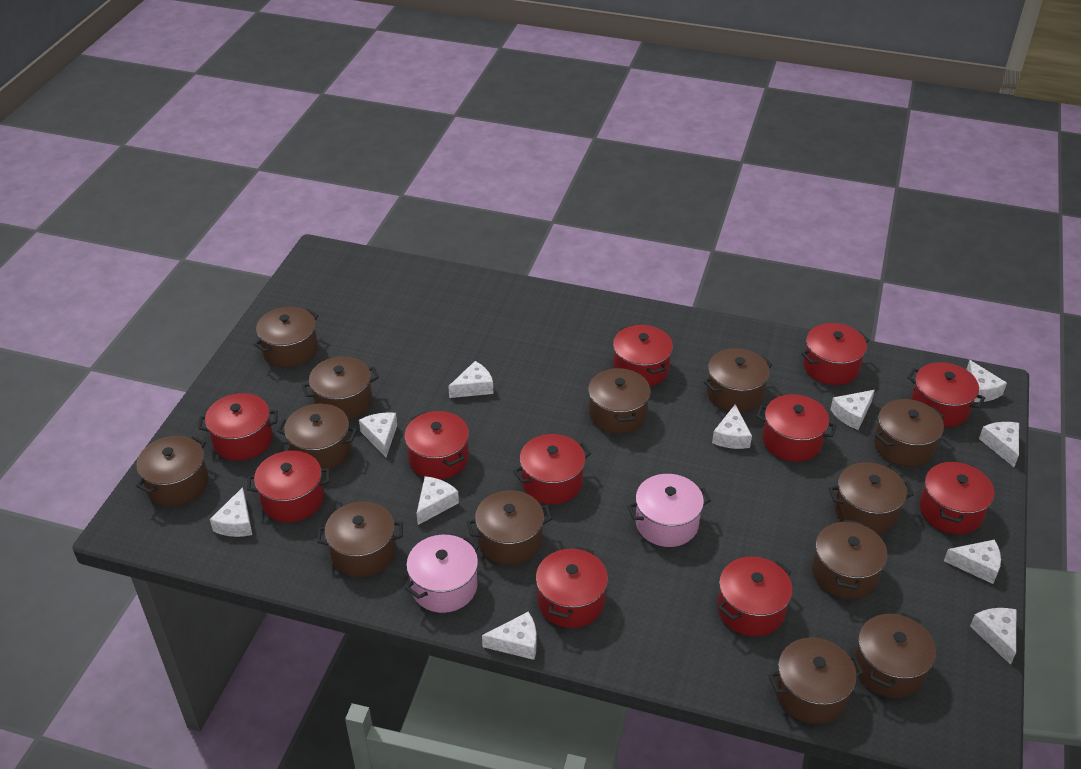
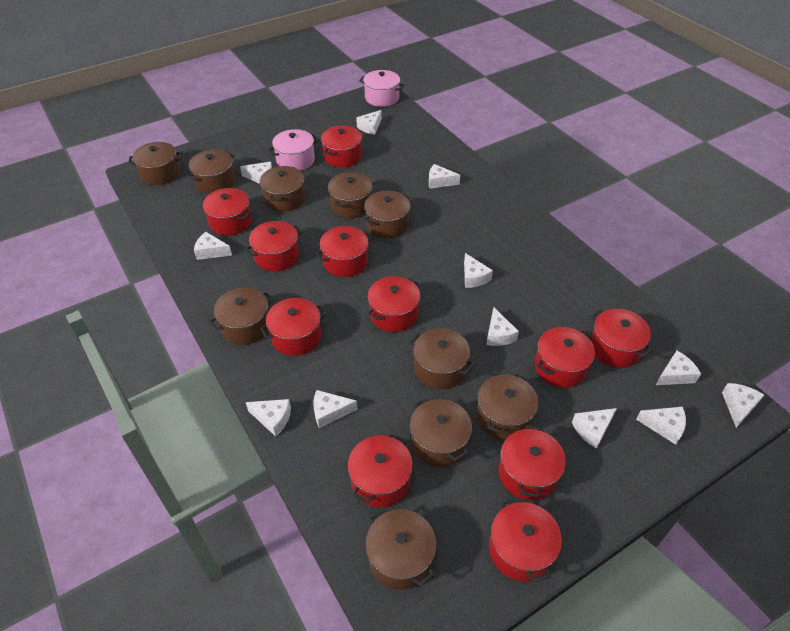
brown pot: [136,436,208,506] [254,307,319,368] [277,403,357,469] [302,356,379,420] [317,502,403,577] [467,490,552,565] [588,367,651,434] [704,348,772,412] [768,638,864,724] [812,519,888,599] [829,462,914,534] [854,612,936,698] [874,399,944,467] = 13 -> [128,142,182,185] [188,150,235,193] [209,288,273,345] [260,166,305,212] [328,172,373,218] [364,191,410,238] [366,508,436,590] [409,328,475,389] [410,397,472,467] [476,373,538,440] = 10
white cheese: [210,487,252,537] [359,412,397,457] [417,476,459,525] [448,361,493,398] [482,612,536,660] [712,404,752,449] [830,390,875,430] [944,540,1001,584] [966,360,1007,402] [970,608,1016,665] [979,422,1019,467] = 11 -> [194,232,232,260] [240,162,272,184] [246,399,291,436] [313,390,358,428] [356,110,382,135] [429,164,460,189] [464,253,493,288] [486,307,519,346] [572,408,617,449] [636,407,686,445] [656,351,701,385] [722,383,764,428] = 12

